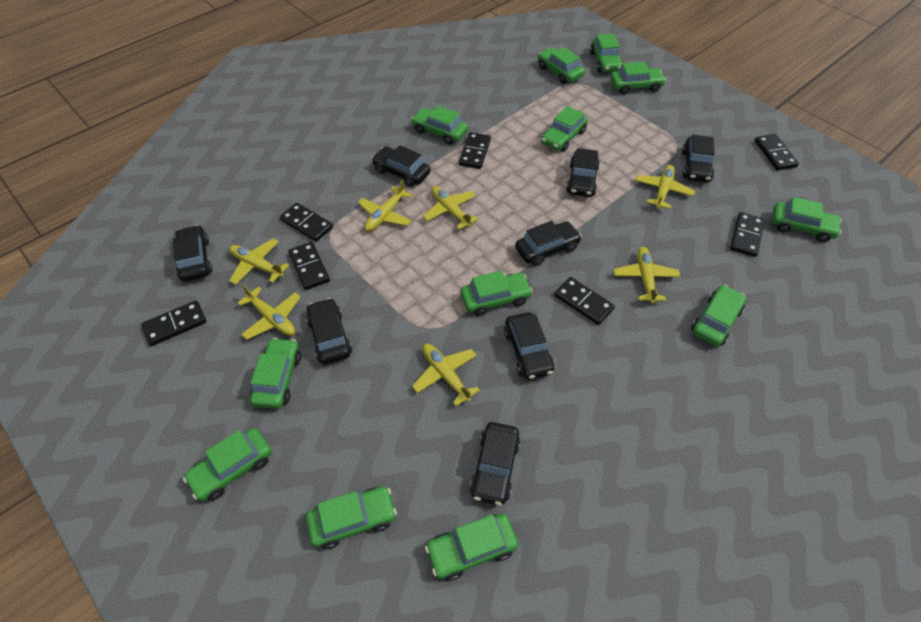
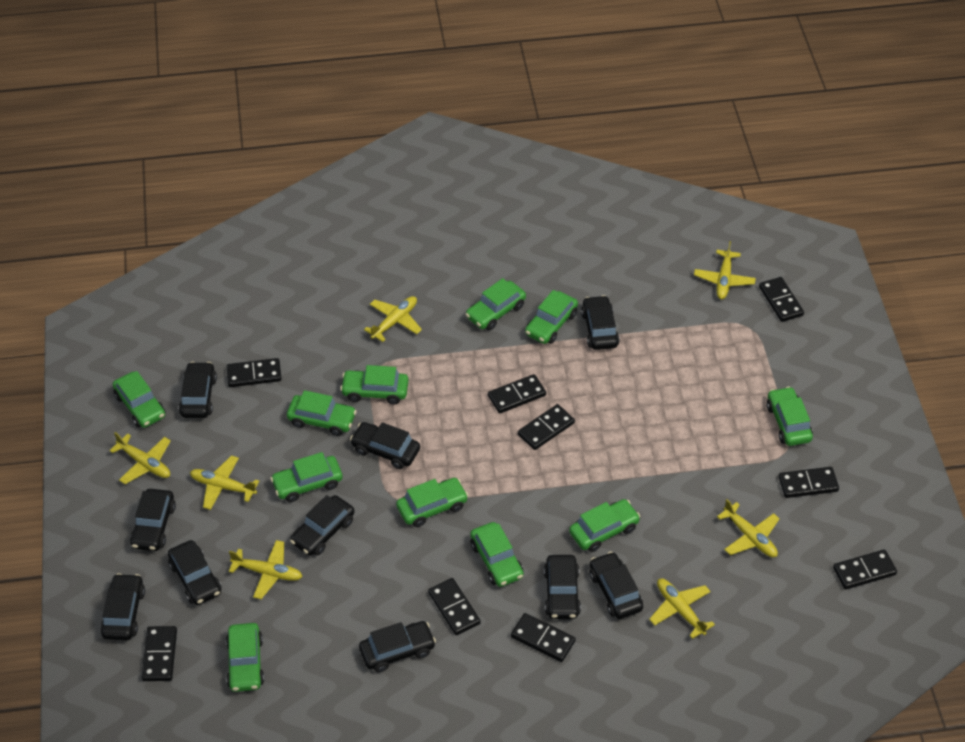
black car: [173,225,212,282] [306,298,352,364] [372,145,431,187] [470,422,521,505] [504,312,554,380] [515,221,582,266] [566,148,600,197] [682,135,715,182] = 8 -> [100,573,145,640] [130,489,176,551] [168,540,222,605] [179,362,217,418] [290,495,355,556] [350,422,420,469] [359,621,436,672] [544,555,581,619] [581,295,620,350] [589,552,643,619] = 10
black domino: [141,300,206,346] [280,203,333,242] [288,242,330,290] [459,132,491,169] [554,277,615,325] [730,212,765,257] [754,134,799,171] = 7 -> [142,626,177,681] [226,358,282,387] [428,578,481,635] [488,374,546,413] [511,613,576,662] [518,404,575,450] [759,277,804,322] [778,467,839,498] [833,550,897,590] = 9
green car: [183,428,272,501] [250,338,301,409] [306,486,397,549] [411,105,468,145] [425,514,518,581] [460,271,533,316] [538,47,585,84] [541,106,588,152] [590,34,623,73] [610,62,666,95] [691,285,746,346] [772,197,842,242] = 12 -> [112,371,165,428] [226,623,264,692] [270,452,343,502] [287,390,357,436] [340,365,409,404] [396,478,468,527] [465,278,526,330] [470,522,524,587] [525,290,578,344] [569,499,640,552] [766,387,813,446] = 11

